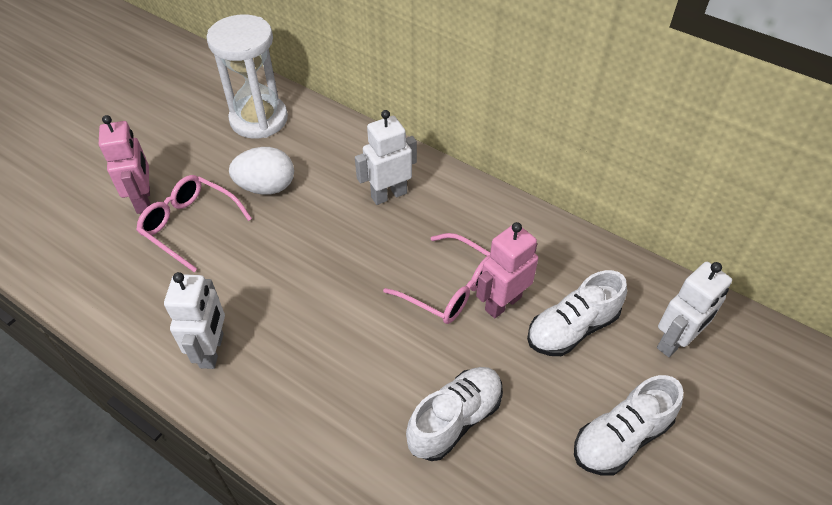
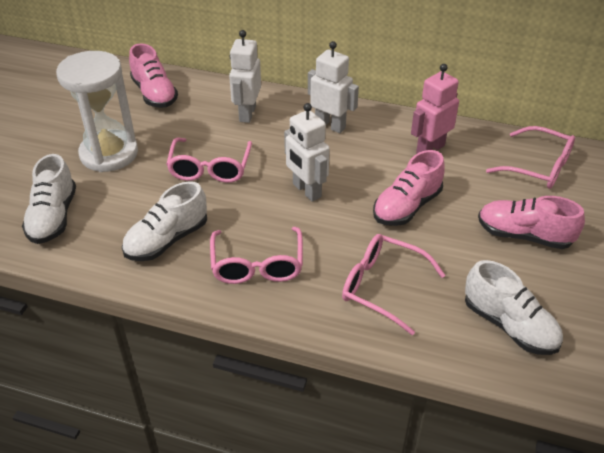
pink glasses: [136,175,252,272] [383,233,490,324] = 2 -> [166,138,252,183] [210,227,303,284] [342,234,445,335] [486,126,575,189] = 4
pink robot: [99,115,150,214] [476,222,538,318] = 2 -> [411,64,459,153] = 1
pink shoe: none = 0 -> [129,43,178,108] [373,150,445,226] [478,196,585,249] = 3
white egg: [229,147,294,195] = 1 -> none = 0

